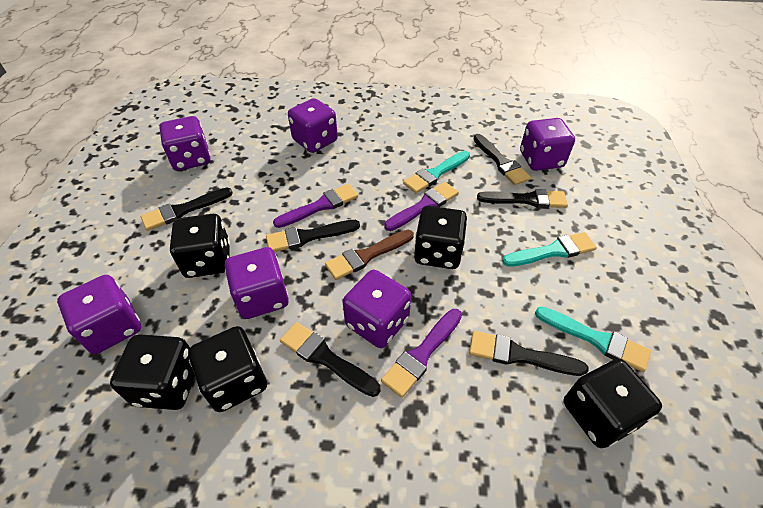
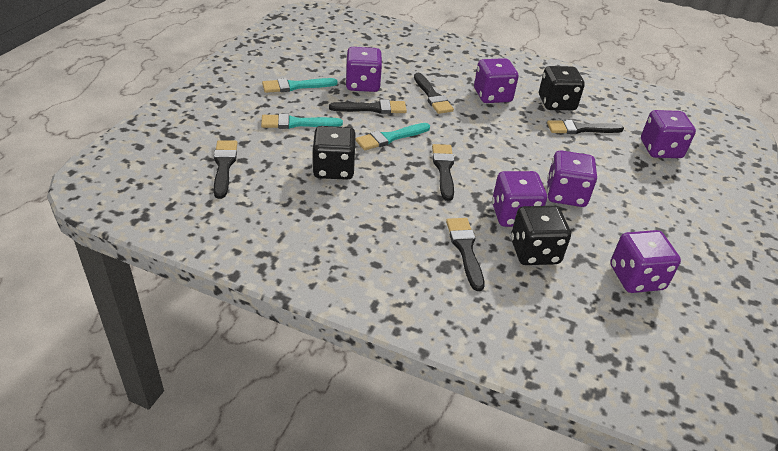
black dice: [110,334,195,410] [170,214,230,278] [188,326,267,412] [414,206,467,269] [564,359,662,448] = 5 -> [312,126,356,180] [511,206,571,265] [539,66,585,110] = 3
brown brush: [325,230,414,280] = 1 -> none = 0
purple brush: [273,184,358,228] [381,309,462,398] [384,182,459,231] = 3 -> none = 0

